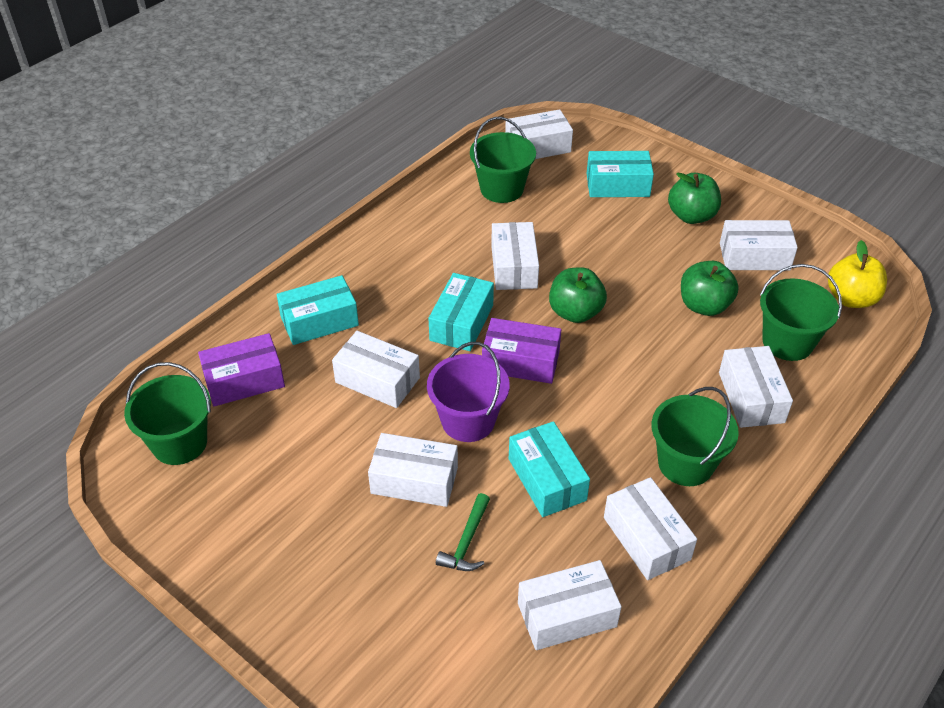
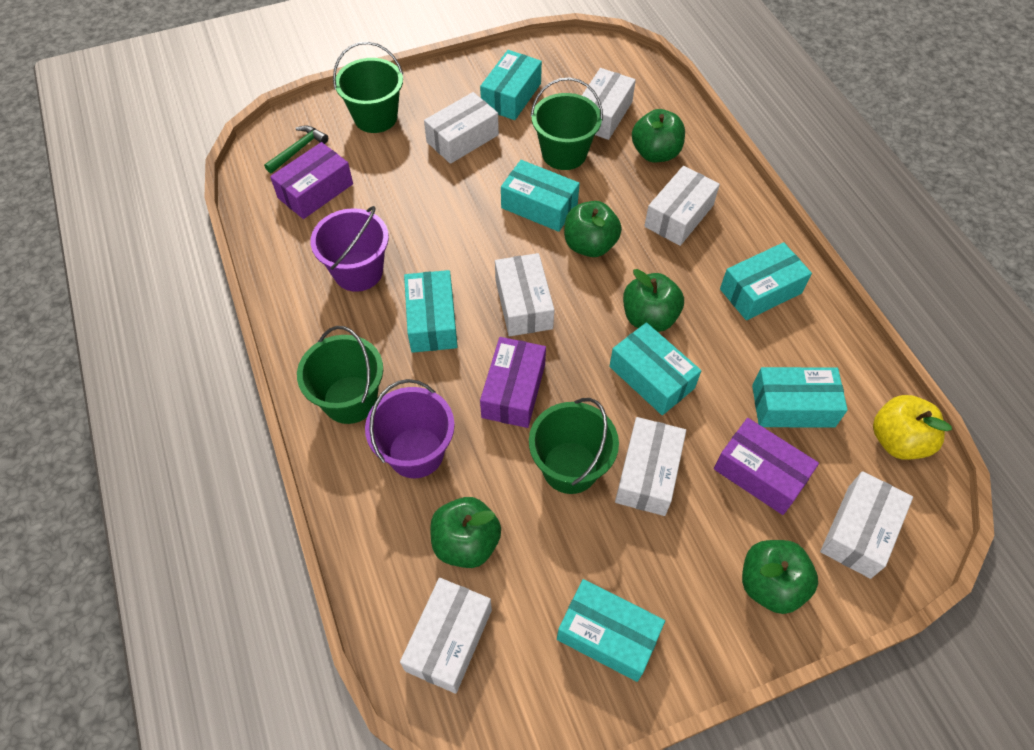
green apple: [549,267,607,323] [668,173,721,224] [681,261,739,316] = 3 -> [430,497,501,568] [564,201,622,257] [623,269,684,332] [632,109,685,162] [742,540,818,614] = 5
purple box: [198,333,285,406] [482,318,561,384] = 2 -> [270,142,353,219] [480,337,546,428] [714,418,819,515] = 3
purple bucket: [427,342,510,442] = 1 -> [311,206,389,292] [365,379,455,478] = 2
turquoise box: [277,275,359,345] [428,273,494,351] [509,421,590,517] [587,151,654,197] = 4 -> [404,270,458,353] [480,50,542,120] [501,160,580,232] [557,579,665,682] [609,322,701,415] [720,242,812,320] [752,367,848,427] = 7
white box: [332,331,420,408] [368,433,458,507] [491,222,539,290] [505,109,573,159] [518,560,622,650] [604,477,697,580] [719,346,793,428] [720,220,798,270] = 8 -> [400,578,492,694] [424,92,499,164] [495,253,554,336] [582,68,636,140] [615,417,686,516] [644,166,720,246] [820,471,913,579] = 7

